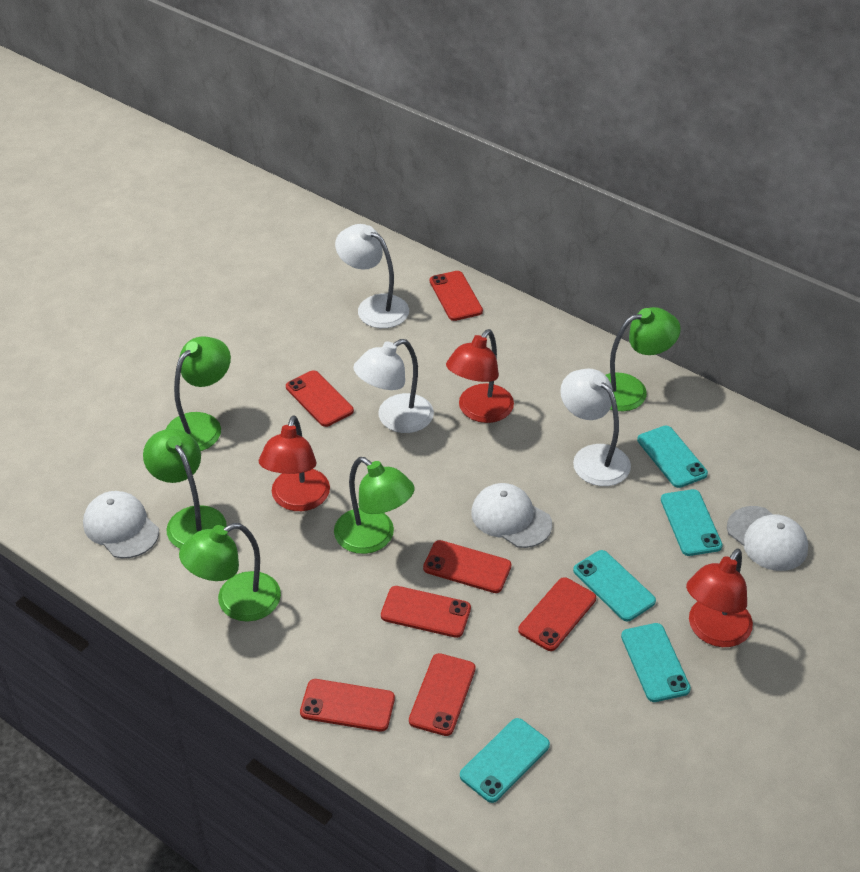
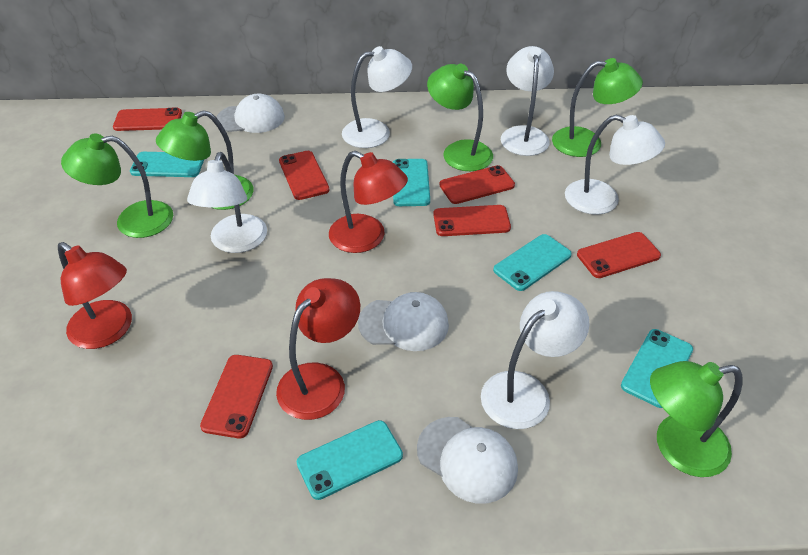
red phone: [286,370,354,427] [300,679,395,732] [381,586,471,638] [409,653,476,736] [423,540,511,593] [430,271,483,321] [518,577,596,651] = 7 -> [113,108,182,131] [200,355,273,438] [279,151,330,200] [433,205,511,236] [440,165,515,204] [577,232,661,278] = 6
white lamp: [335,224,409,328] [353,339,434,433] [560,369,631,486] = 3 -> [187,152,267,253] [342,46,412,148] [481,291,590,429] [501,46,554,156] [565,115,665,215] = 5

